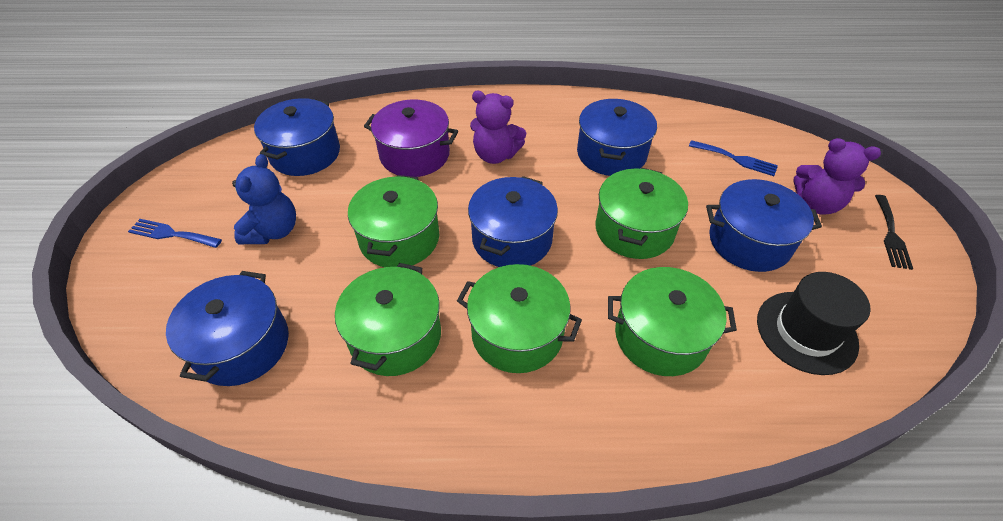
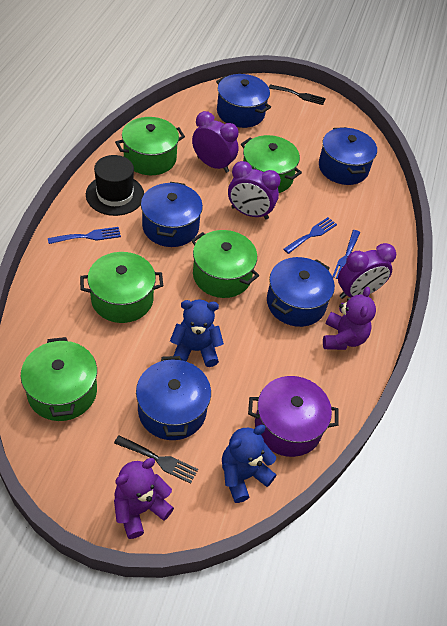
black fork: [875,195,913,270] = 1 -> [114,435,198,484] [269,84,326,105] = 2
blue fork: [128,219,222,248] [689,140,778,176] = 2 -> [48,227,121,244] [283,217,337,254] [332,230,360,279] = 3
blue teddy bear: [232,154,296,244] = 1 -> [170,299,224,367] [222,425,276,503] = 2
purple clock: none = 0 -> [192,111,239,173] [228,161,281,220] [338,243,396,299] = 3

